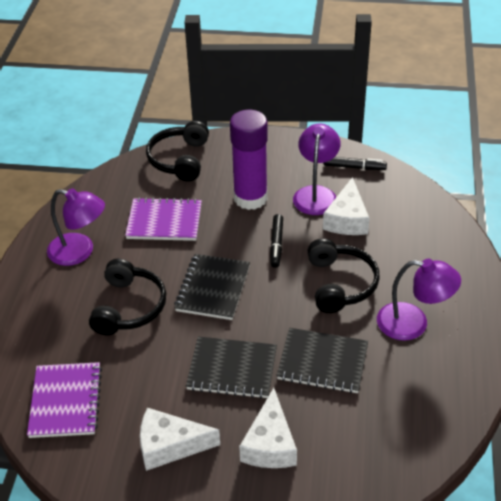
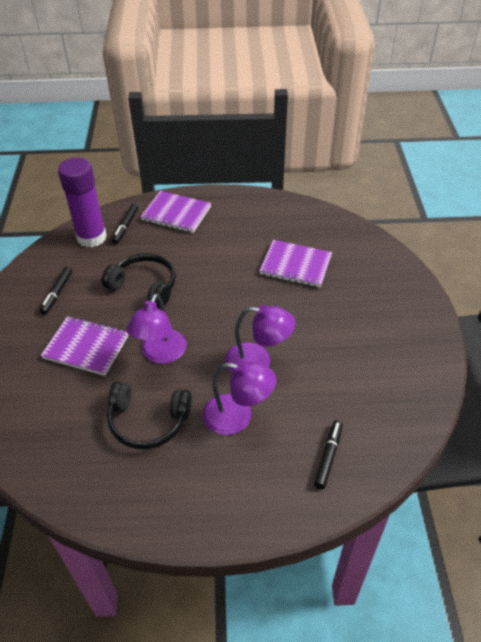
black headphones: [89,259,166,335] [146,121,209,182] [307,238,380,313] = 3 -> [101,253,176,308] [107,382,192,449] = 2
black marker: [270,214,283,268] [323,157,387,170] = 2 -> [40,266,72,315] [112,204,138,244] [314,420,343,489] = 3
black notebook: [174,254,250,320] [186,336,277,399] [276,328,368,394] = 3 -> none = 0
purple notebook: [27,362,102,438] [125,197,202,241] = 2 -> [41,316,128,376] [140,191,211,233] [259,240,332,287] = 3
white cheese: [140,408,220,471] [239,388,297,468] [323,177,370,235] = 3 -> none = 0

